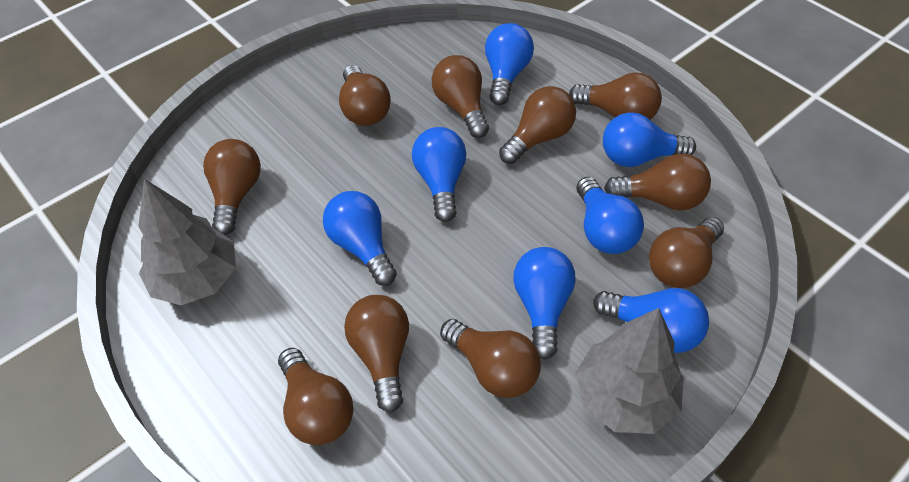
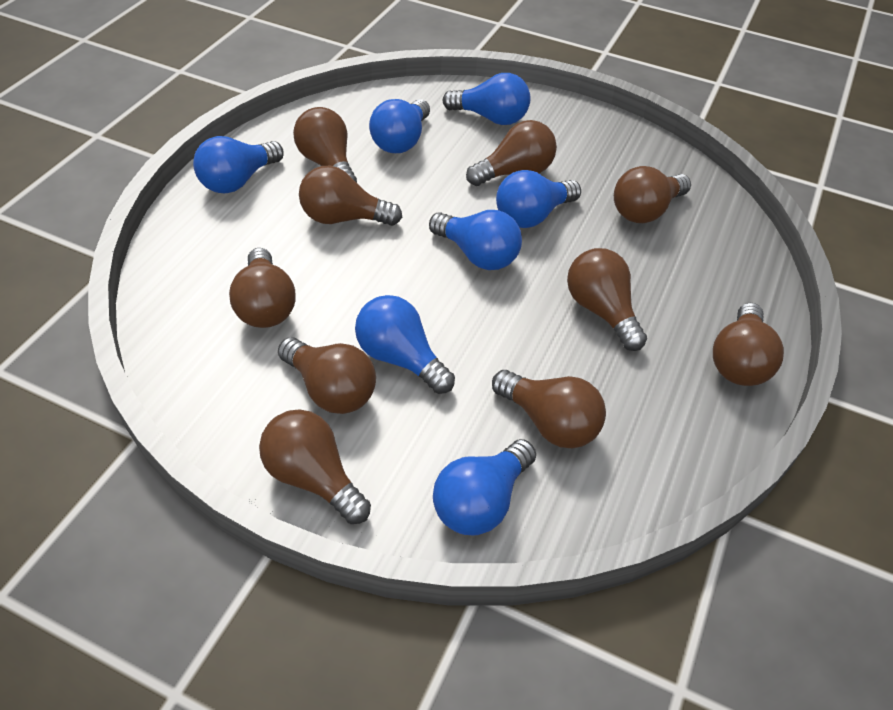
grey tree: [138,179,236,305] [575,308,684,434] = 2 -> none = 0

